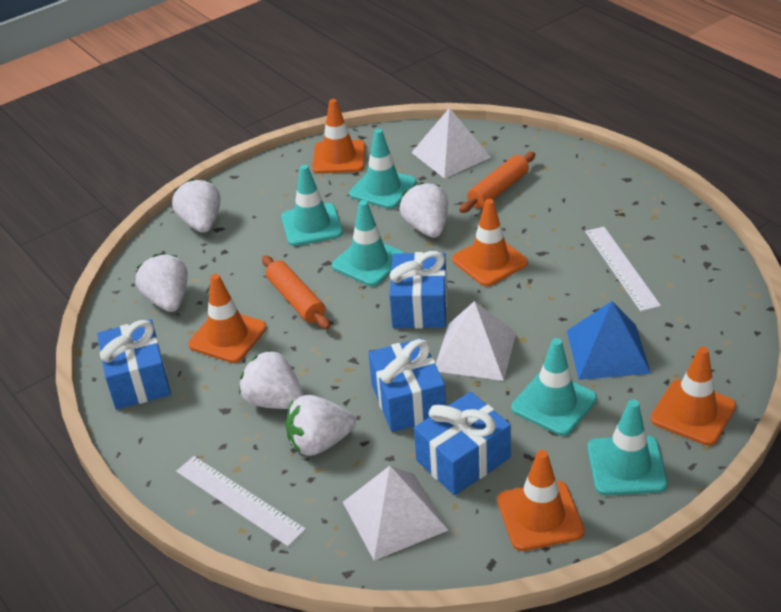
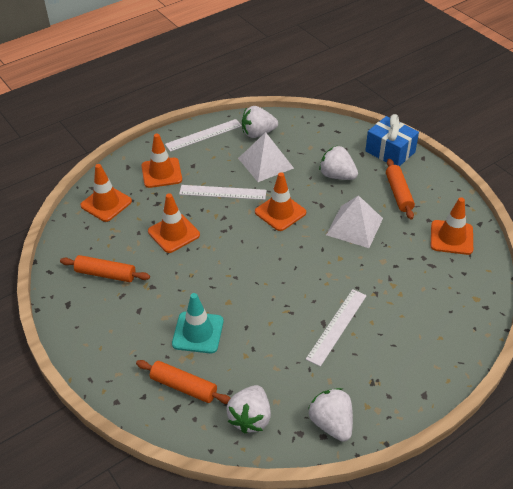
blue gift: [97,319,171,409] [368,338,446,432] [389,251,447,329] [414,392,511,495] = 4 -> [365,114,419,166] = 1
blue pyramid: [567,301,651,380] = 1 -> none = 0
orange rolling pin: [262,255,330,329] [459,152,535,213] = 2 -> [60,255,150,282] [136,360,231,404] [386,159,415,220] = 3
turquoise traffic cone: [281,165,343,246] [332,200,405,286] [349,129,417,209] [511,338,597,436] [588,400,668,495] = 5 -> [172,293,223,353] = 1
white pyramid: [343,466,448,561] [411,108,491,179] [436,301,516,381] = 3 -> [238,132,294,182] [326,195,383,248] = 2
white ruler: [176,456,306,547] [585,227,661,311] = 2 -> [165,119,242,152] [179,185,266,200] [306,289,367,367] = 3
white strawberry: [136,254,188,312] [172,179,221,233] [239,350,304,409] [286,395,356,456] [400,182,448,238] = 5 -> [227,385,271,434] [242,106,278,138] [308,388,353,442] [319,145,358,180] = 4

